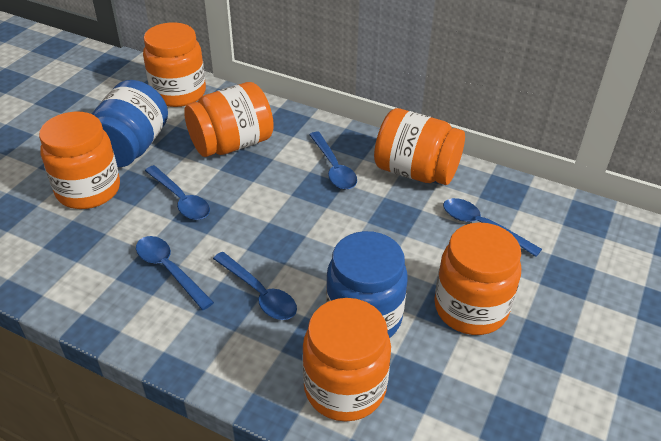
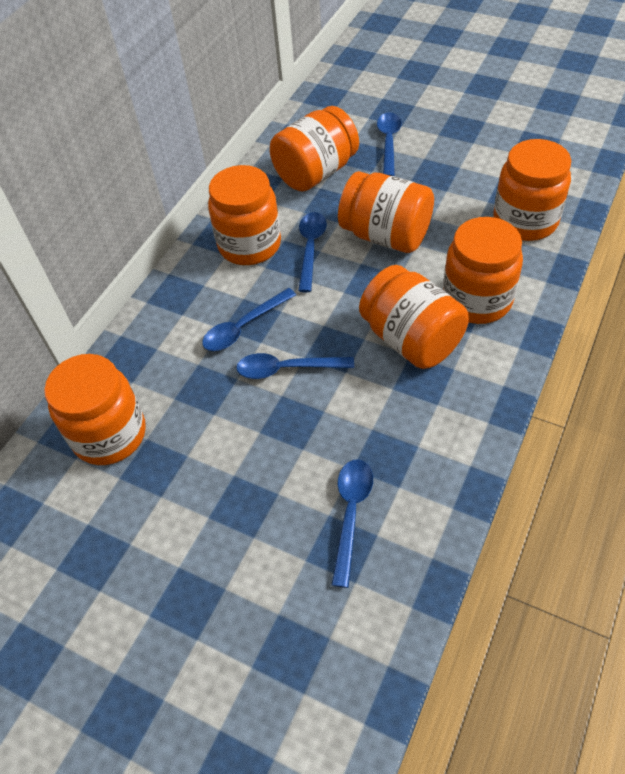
blue jar: [92,80,168,167] [326,231,408,338] = 2 -> none = 0
orange jar: [39,112,120,209] [143,23,206,107] [184,82,274,157] [302,298,391,421] [374,108,465,185] [434,222,521,335] = 6 -> [44,354,146,465] [208,165,281,265] [270,106,359,192] [338,171,434,253] [359,265,469,369] [443,217,523,324] [494,139,571,241] = 7

